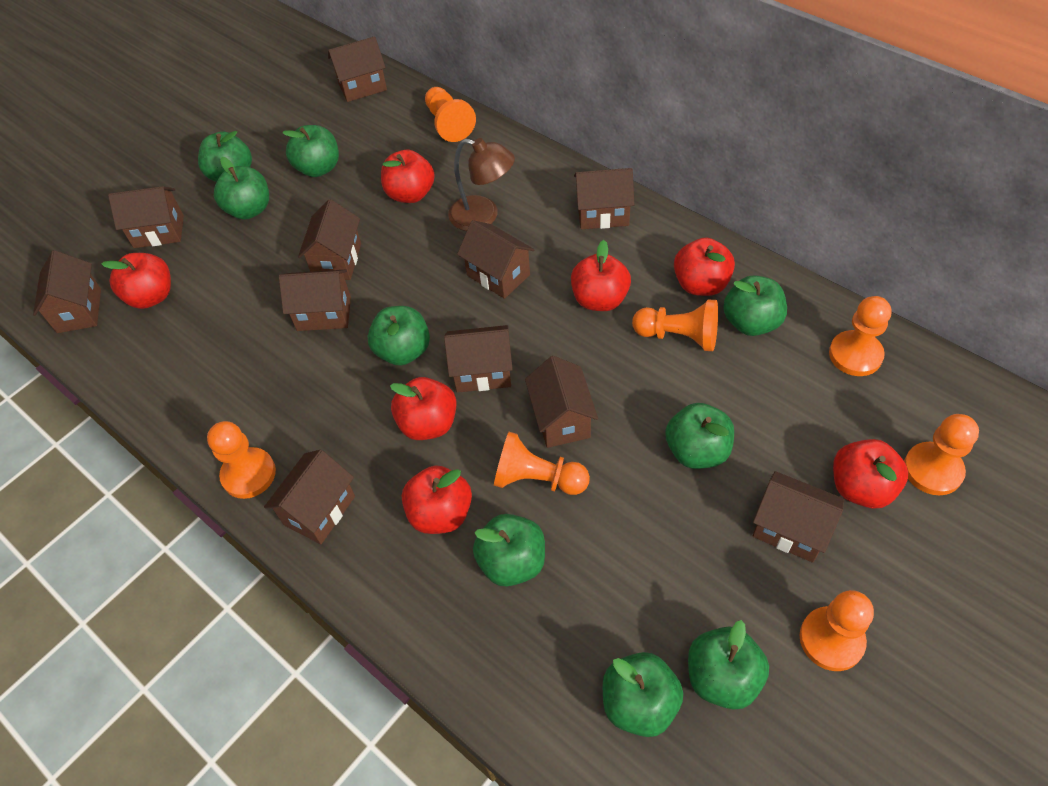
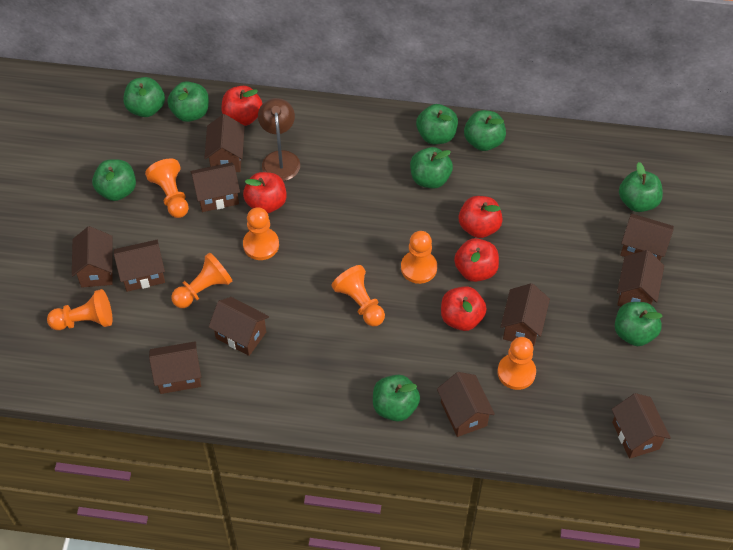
red apple: [101,253,171,309] [381,150,435,203] [390,377,457,440] [402,465,472,534] [571,240,631,311] [674,237,735,296] [833,439,908,509] = 7 -> [221,86,262,126] [243,172,287,213] [441,286,487,331] [454,238,499,282] [459,196,503,238] = 5

